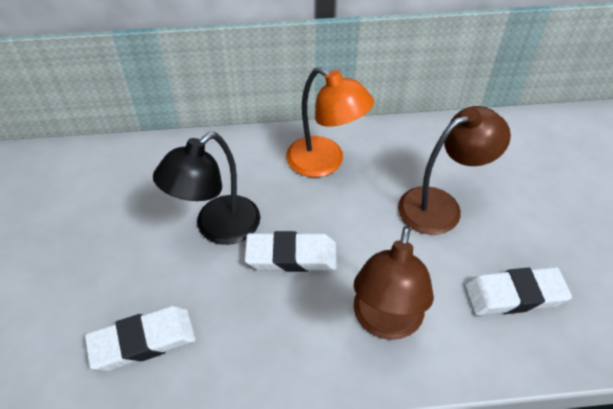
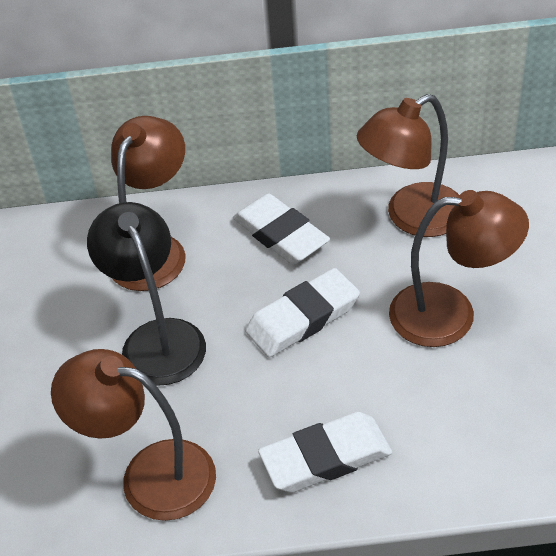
brown lamp: [353,226,434,340] [398,106,511,235] = 2 -> [51,349,216,521] [111,116,185,291] [357,94,459,237] [389,190,529,347] = 4
orange lamp: [286,67,374,177] = 1 -> none = 0

